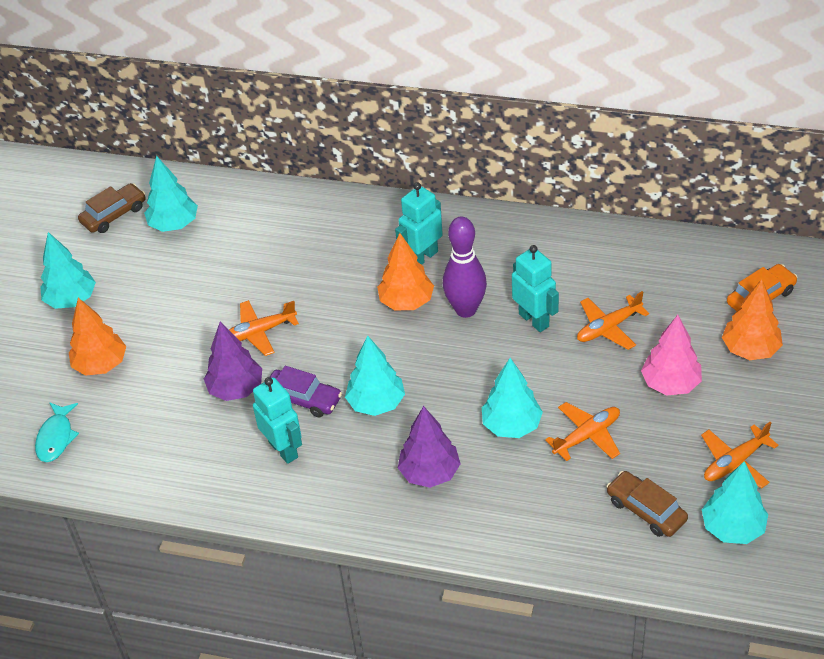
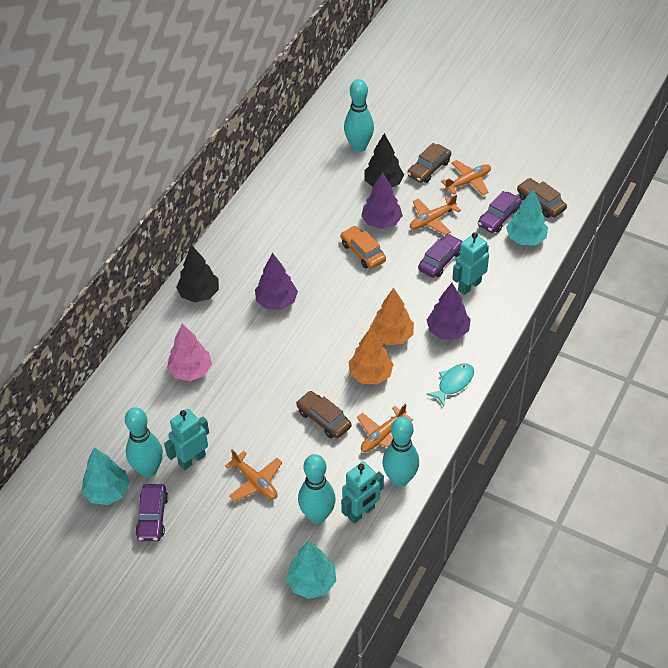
black tree: none = 0 -> [176,245,219,302] [364,133,404,187] = 2
brown car: [78,183,146,233] [606,471,688,537] = 2 -> [296,391,352,439] [407,143,451,183] [517,178,567,218] = 3
orange tree: [69,298,126,376] [377,233,434,310] [722,279,783,360] = 3 -> [348,327,394,384] [370,288,414,345] = 2
purple bowling pin: [443,217,487,318] = 1 -> none = 0
purple car: [270,366,342,417] = 1 -> [135,484,168,541] [418,234,463,278] [478,191,522,233] = 3
purple tree: [204,322,262,401] [398,406,461,488] = 2 -> [255,253,298,310] [361,172,403,229] [427,283,471,339] = 3
turquoise bowling pin: none = 0 -> [125,407,163,478] [298,454,336,524] [344,79,374,152] [382,417,419,487] = 4
turquoise tree: [40,232,96,309] [144,156,198,232] [345,335,405,416] [482,358,543,438] [702,461,768,544] = 5 -> [82,447,130,505] [286,541,336,599] [506,189,548,245] = 3

